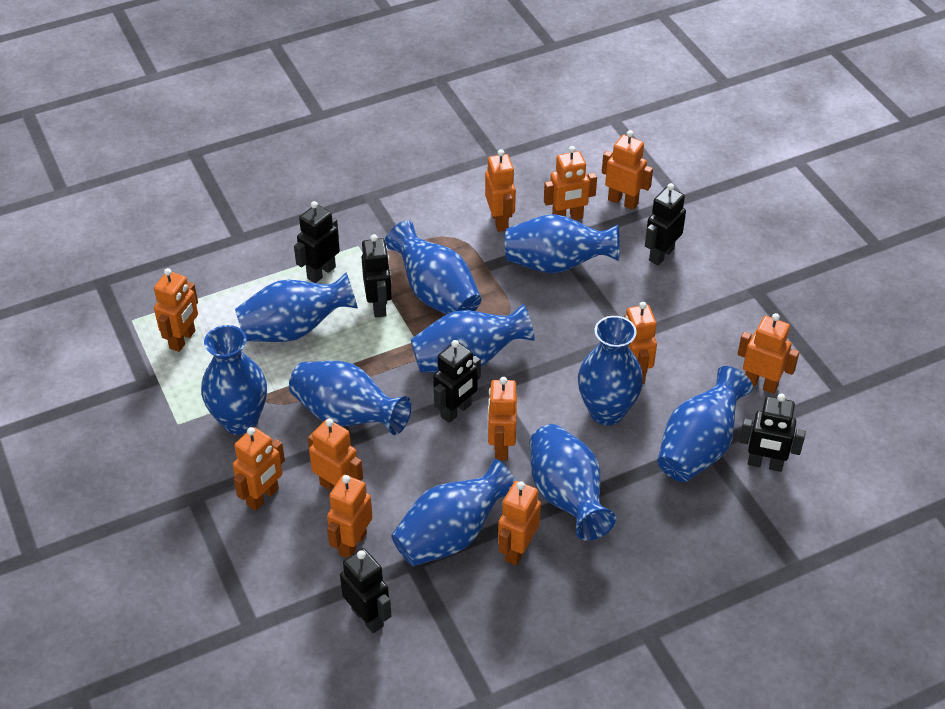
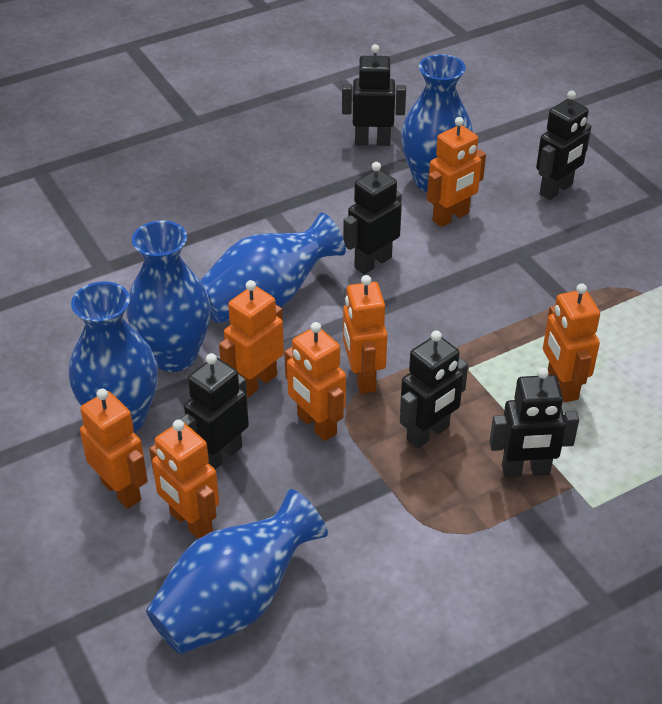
blue vase: [201,325,267,435] [235,273,358,342] [289,361,411,435] [385,220,481,315] [391,459,516,566] [411,304,535,373] [505,214,620,273] [530,424,616,541] [578,316,643,425] [657,366,753,482] = 10 -> [69,281,158,433] [126,220,211,372] [146,489,328,654] [200,213,346,323] [401,54,473,192] = 5
orange robot: [154,268,198,352] [233,427,285,511] [308,419,363,490] [327,475,373,558] [485,149,516,232] [487,377,517,460] [498,481,541,566] [544,146,597,220] [602,130,653,210] [624,302,657,384] [738,313,799,394] = 11 -> [80,389,148,509] [149,420,219,539] [219,280,284,398] [284,322,346,441] [343,275,387,394] [427,117,486,227] [543,283,600,403] = 7

